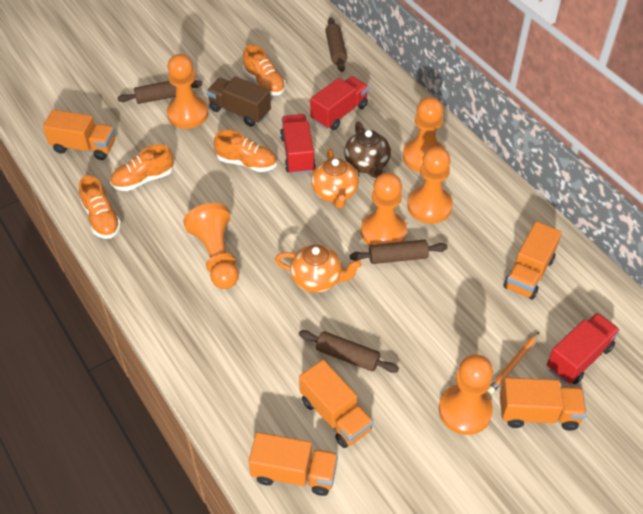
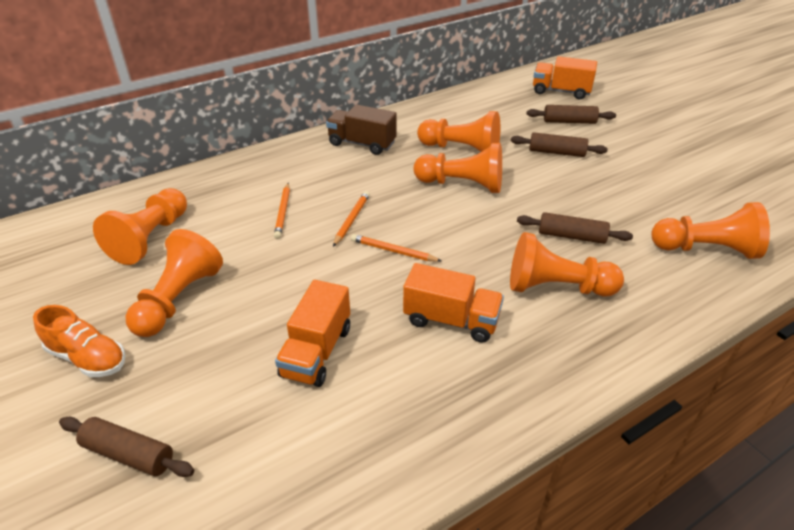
brown teapot: [344,122,391,178] = 1 -> none = 0
orange pencil: [488,332,539,394] = 1 -> [274,183,290,239] [333,191,370,247] [351,234,441,262] = 3
orange shoe: [79,175,121,239] [110,144,174,191] [214,130,277,172] [243,45,286,96] = 4 -> [33,305,126,377] = 1
orange teapot: [275,244,362,293] [311,148,359,209] = 2 -> none = 0
orange truck: [43,110,115,160] [249,432,338,496] [299,360,373,448] [500,378,587,431] [503,221,562,300] = 5 -> [275,280,350,387] [403,263,504,343] [533,56,597,99] = 3
red truck: [280,114,316,174] [310,76,369,130] [547,313,620,384] = 3 -> none = 0

